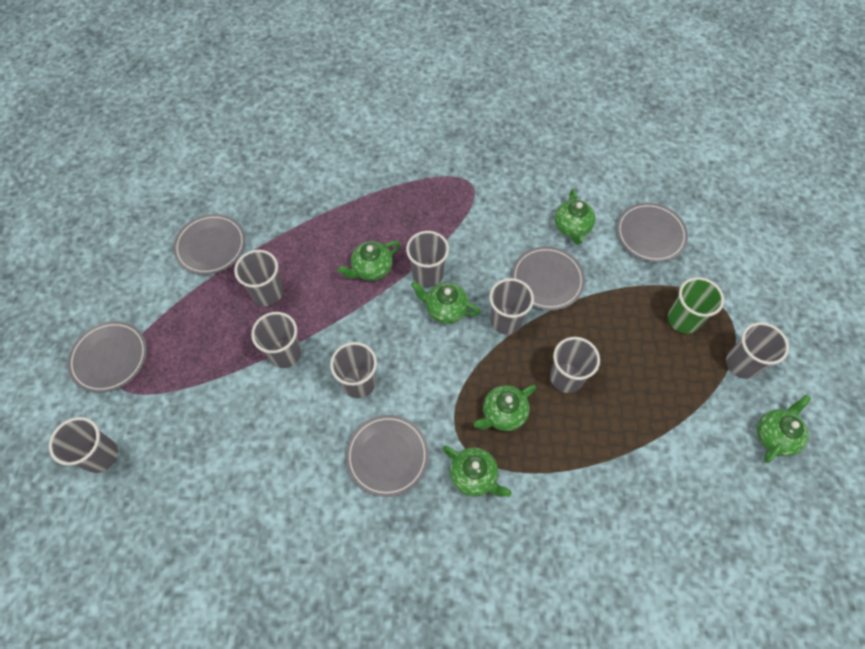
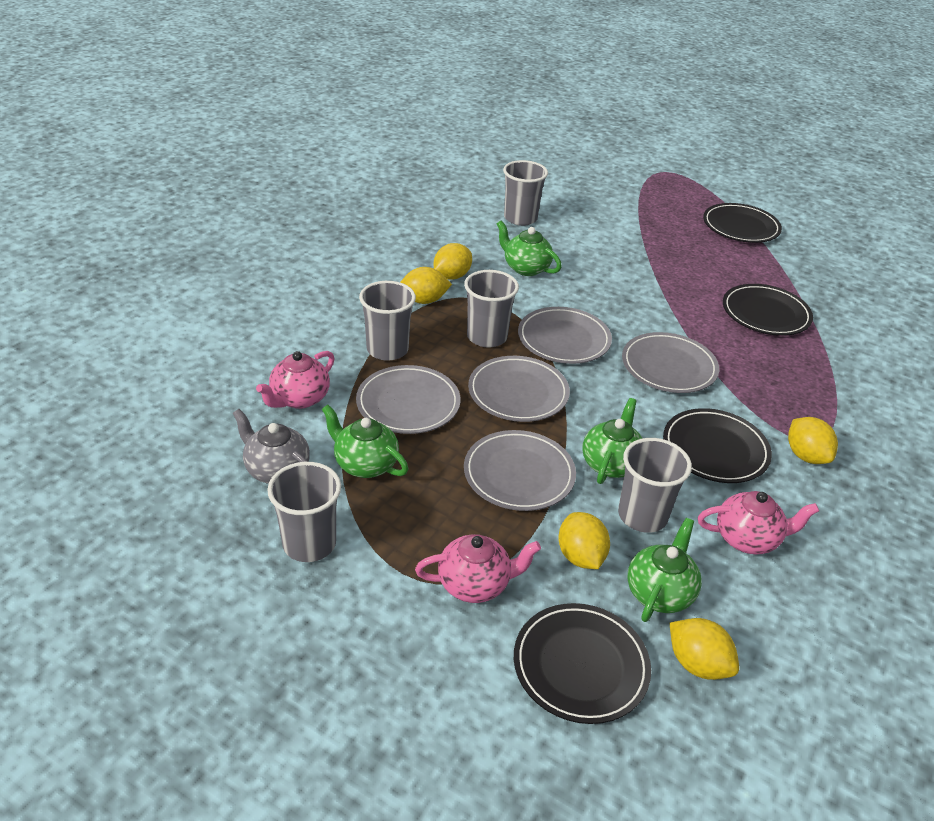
black plate: none = 0 -> [514,603,651,724] [663,408,772,483] [703,203,782,243] [723,284,813,336] = 4
green cup: [668,277,724,334] = 1 -> none = 0
green teapot: [338,241,400,281] [411,281,481,324] [442,446,512,497] [474,385,536,431] [555,189,595,245] [757,395,811,463] = 6 -> [322,405,408,478] [497,221,562,276] [582,398,642,484] [627,518,702,622] = 4
grey cup: [49,417,118,473] [234,250,283,306] [251,312,301,368] [330,342,377,398] [406,231,449,287] [489,278,534,335] [550,337,600,393] [726,322,789,379] = 8 -> [267,462,341,562] [359,281,416,361] [464,270,519,348] [503,160,548,226] [618,438,692,533] = 5
grey teapot: none = 0 -> [233,409,310,484] = 1
pink teapot: none = 0 -> [256,351,335,409] [415,534,541,603] [698,491,819,555] = 3
yellow lemon: none = 0 -> [400,267,452,304] [434,243,472,279] [558,512,610,569] [670,618,739,680] [788,417,838,464] = 5

